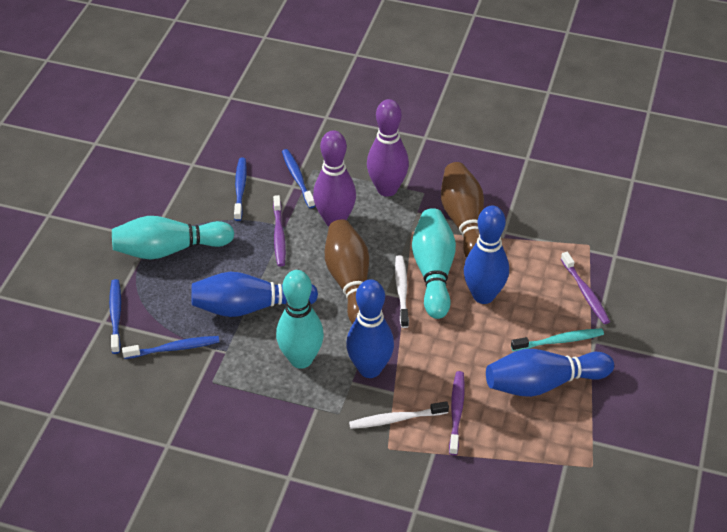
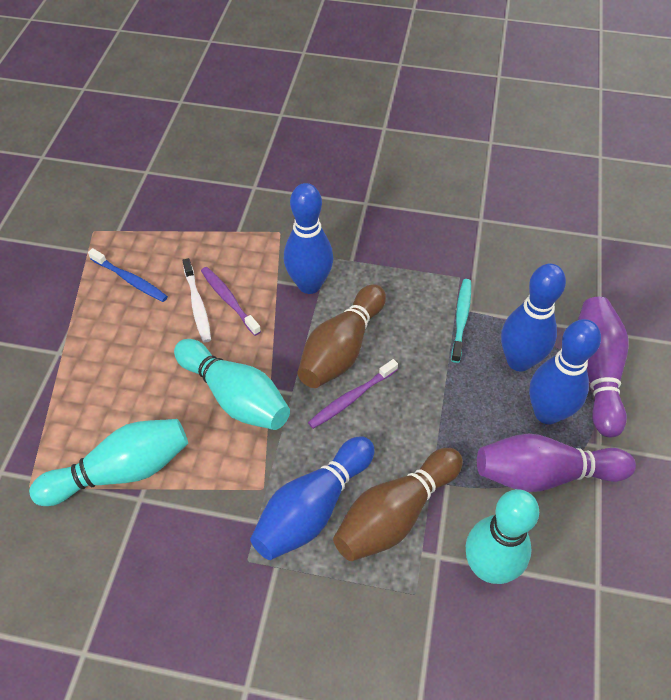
blue toothbrush: [109,279,121,354] [122,336,220,359] [234,157,247,221] [282,149,315,208] = 4 -> [88,248,168,302] = 1
purple toothbrush: [273,195,286,267] [449,371,465,456] [561,252,610,324] = 3 -> [201,267,261,336] [308,359,398,429] = 2
white toothbrush: [349,401,449,429] [395,255,409,328] = 2 -> [182,258,211,343] = 1

